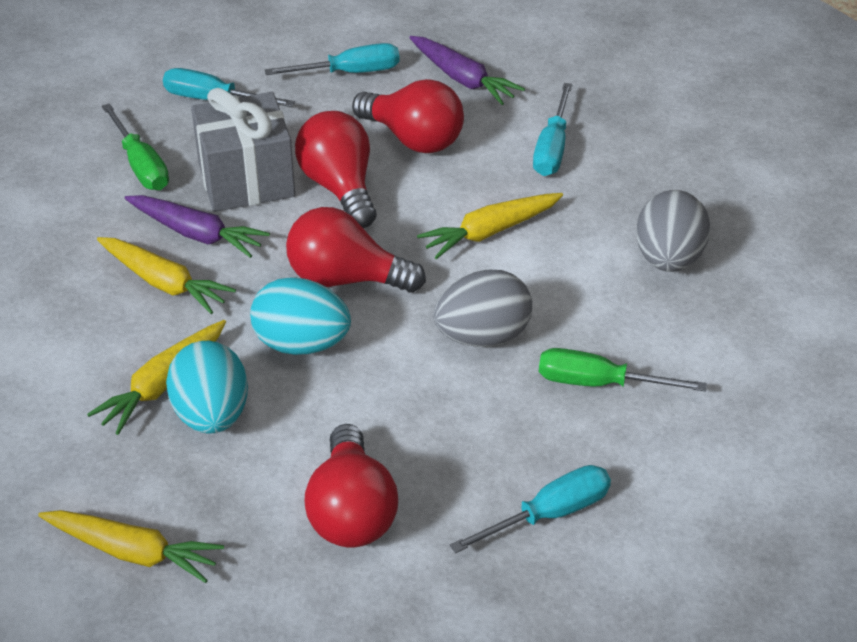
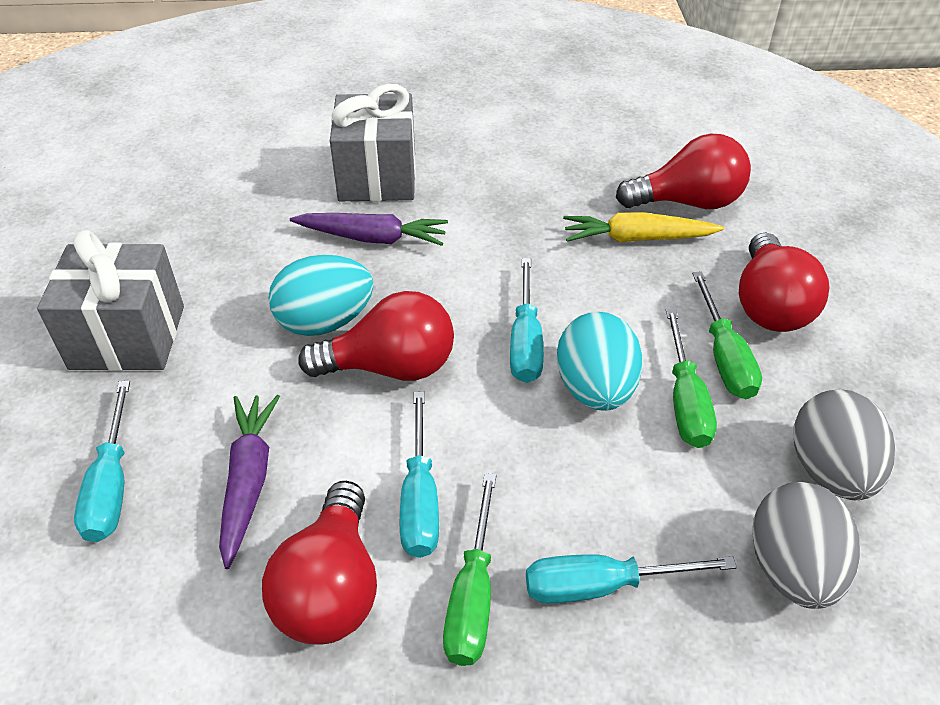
green screwdriver: [102,103,169,190] [539,348,707,392] = 2 -> [443,473,496,666] [666,309,717,448] [692,271,762,399] = 3
grey gift: [191,88,295,212] = 1 -> [37,230,184,371] [330,84,416,201] = 2
yellow carrot: [38,510,224,583] [87,320,226,435] [97,237,236,314] [417,193,563,259] = 4 -> [563,212,724,242] = 1

